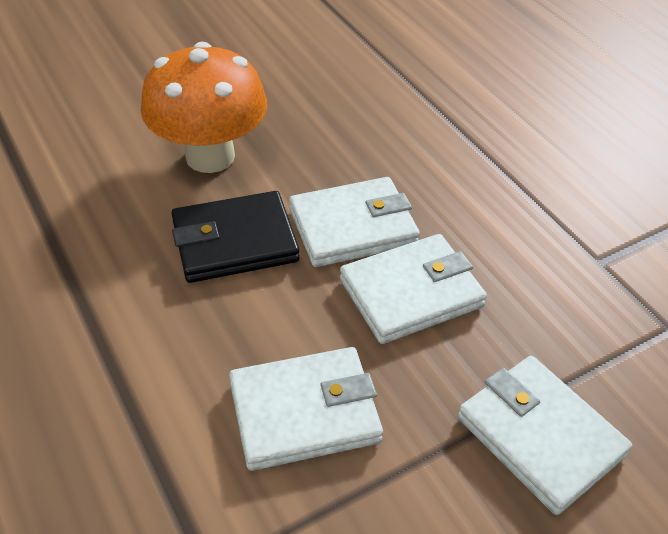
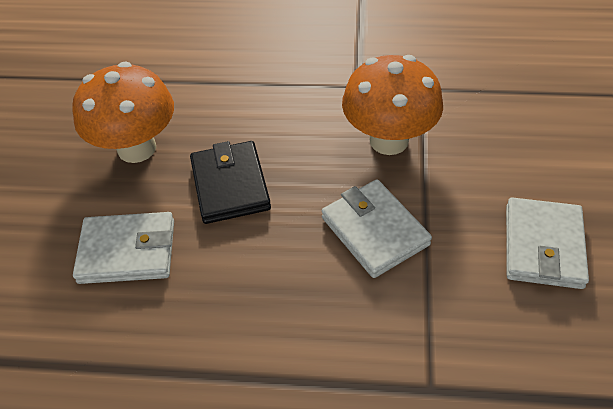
orange mushroom: [141,42,267,173] = 1 -> [72,62,174,163] [342,55,443,155] = 2
white wallet: [229,347,383,471] [289,177,420,267] [340,234,487,344] [458,356,632,515] = 4 -> [73,212,174,284] [322,180,432,278] [506,197,589,289] = 3

